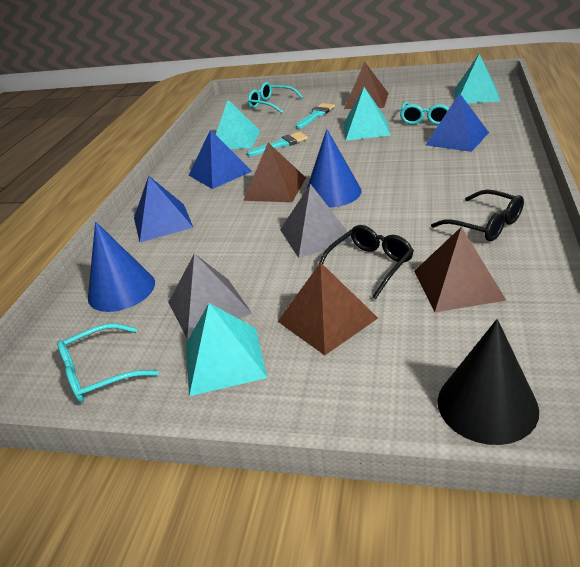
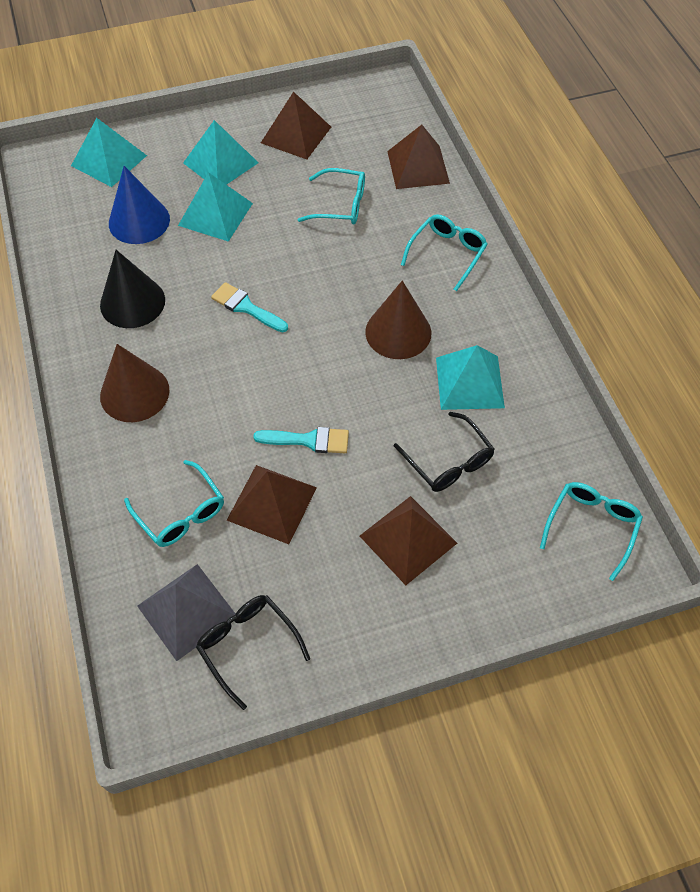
blue cone: [88,222,155,312] [307,129,362,207] = 2 -> [109,166,170,244] = 1
blue pyramid: [134,176,193,242] [189,130,252,189] [426,93,489,152] = 3 -> none = 0
brown cone: none = 0 -> [100,344,170,422] [365,281,431,359] = 2
grey pyramid: [168,254,252,339] [280,184,353,258] = 2 -> [137,564,235,661] = 1
turquoise glasses: [57,323,159,402] [248,82,303,113] [400,102,449,125] = 3 -> [124,460,224,547] [298,168,365,225] [401,214,488,291] [540,482,643,581] = 4

